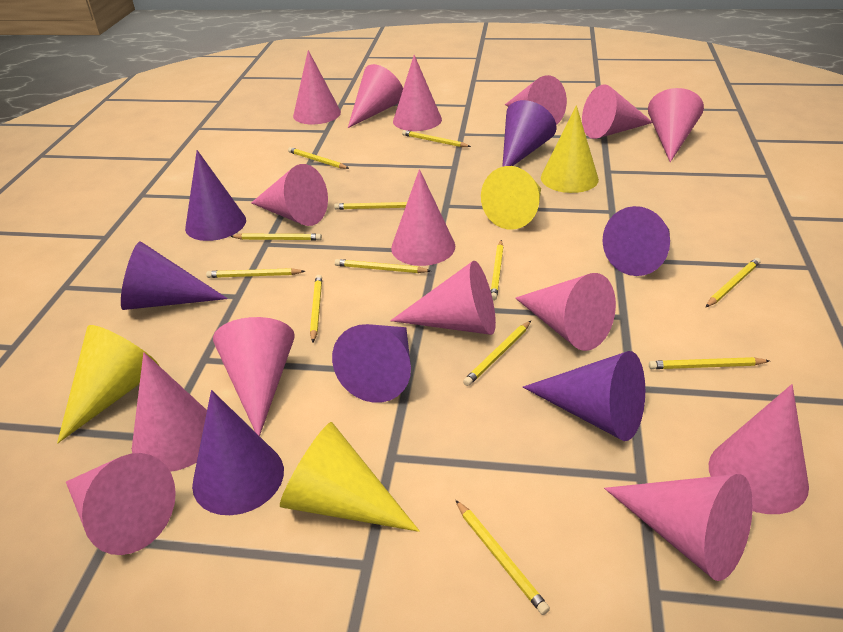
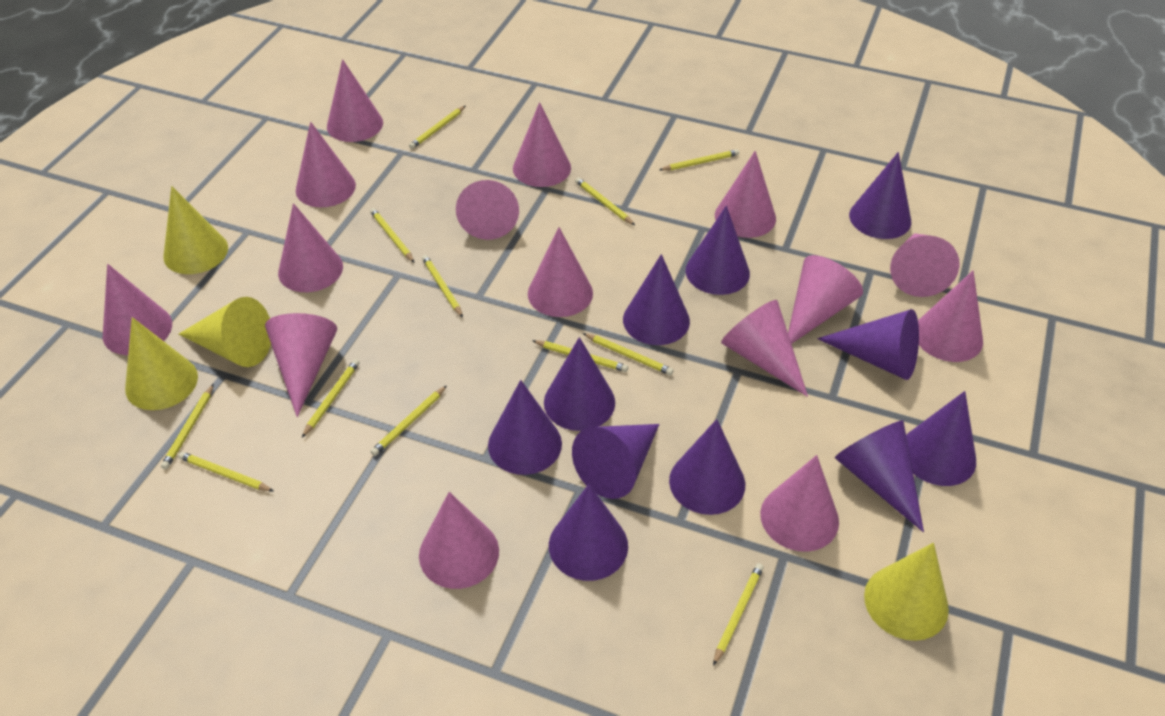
purple cone: [121,241,228,310] [185,150,246,241] [192,390,284,515] [332,324,411,403] [502,100,557,167] [523,351,645,441] [602,206,670,276] = 7 -> [488,380,562,475] [544,337,615,431] [549,484,628,581] [572,424,659,499] [623,254,690,345] [669,419,745,515] [686,205,750,295] [817,309,919,380] [835,420,924,532] [849,152,911,239] [906,391,976,486] = 11

